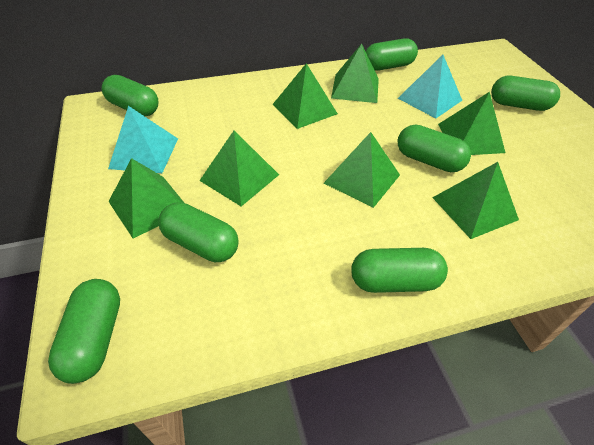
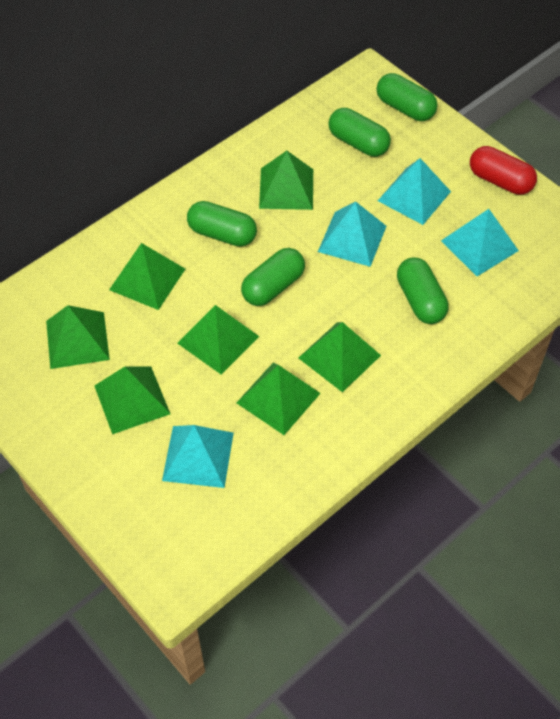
green capsule: [48,279,120,384] [102,75,159,116] [159,202,239,262] [351,248,448,293] [365,38,418,71] [398,125,471,172] [491,76,560,111] = 7 -> [187,201,257,247] [241,248,305,306] [328,108,391,157] [377,73,438,121] [397,257,449,324] = 5
red capsule: none = 0 -> [470,146,537,195] = 1
turquoise pyramid: [108,106,178,173] [398,55,462,118] = 2 -> [162,425,234,488] [318,202,387,267] [378,158,451,225] [441,209,519,276] = 4

